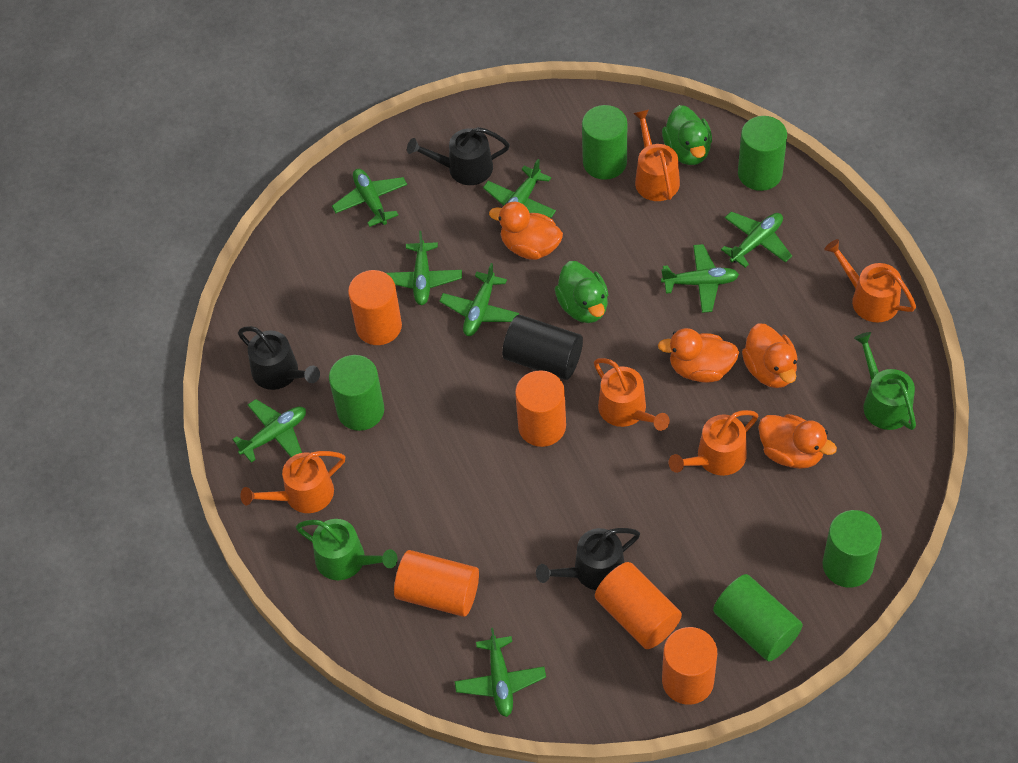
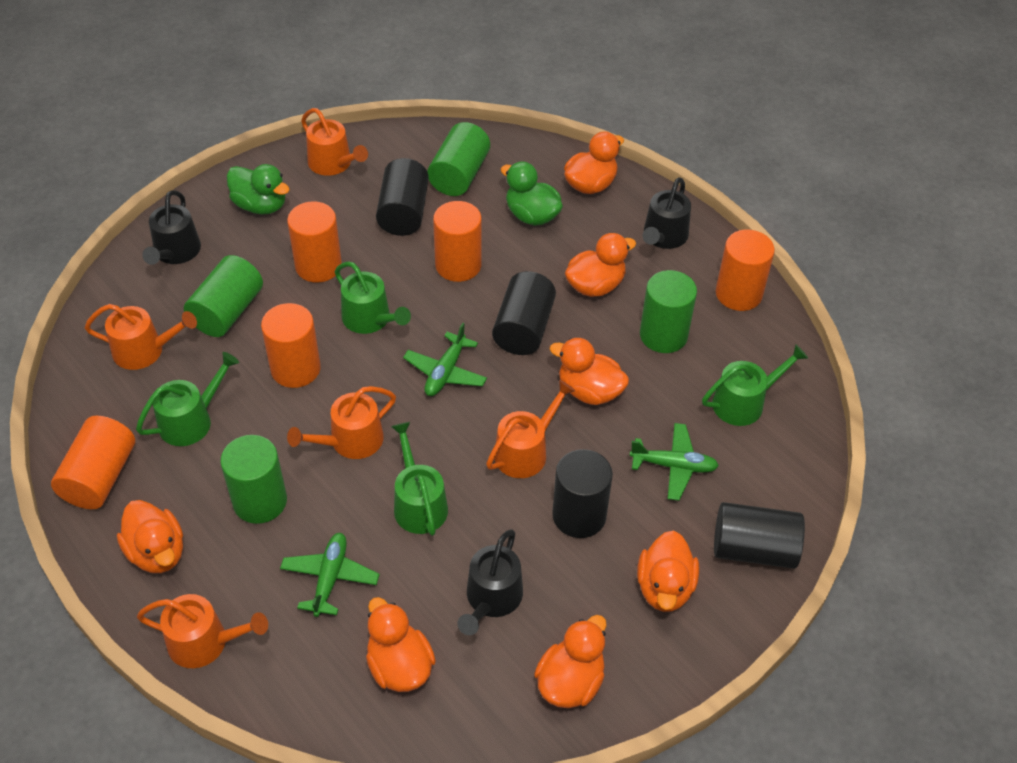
black cylinder: [502,315,583,380] = 1 -> [376,158,429,236] [492,271,556,355] [552,449,613,538] [714,502,805,569] = 4
green cylinder: [329,355,384,431] [582,105,627,180] [713,574,803,662] [738,116,787,191] [823,510,882,588] = 5 -> [184,255,263,337] [220,435,287,524] [427,122,490,196] [640,270,697,353] = 4
green plane: [232,399,306,463] [332,169,407,227] [386,231,462,305] [439,263,519,336] [454,628,546,717] [483,159,556,218] [661,244,739,313] [721,212,792,268] = 8 -> [280,533,380,617] [403,323,487,396] [629,423,719,501] = 3
green watering can: [296,519,397,580] [854,332,916,430] = 2 -> [136,352,239,446] [335,262,411,334] [391,422,448,536] [702,344,808,426] = 4
orange duck: [489,201,563,260] [658,328,739,383] [742,324,798,388] [758,414,837,469] = 4 -> [117,500,183,573] [366,597,436,692] [534,615,607,708] [549,338,629,405] [564,131,624,194] [565,233,636,297] [637,531,699,612] = 7

